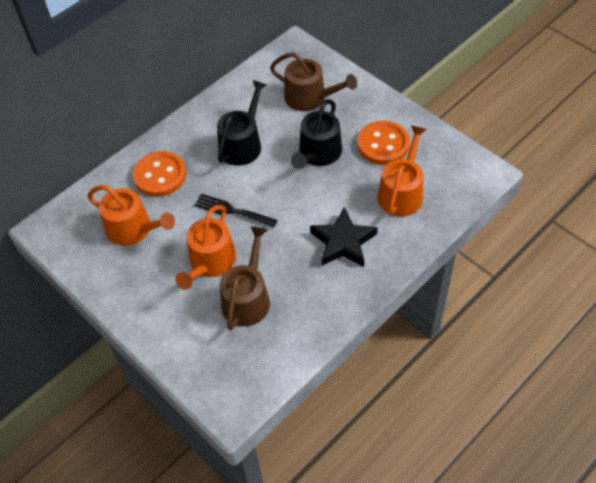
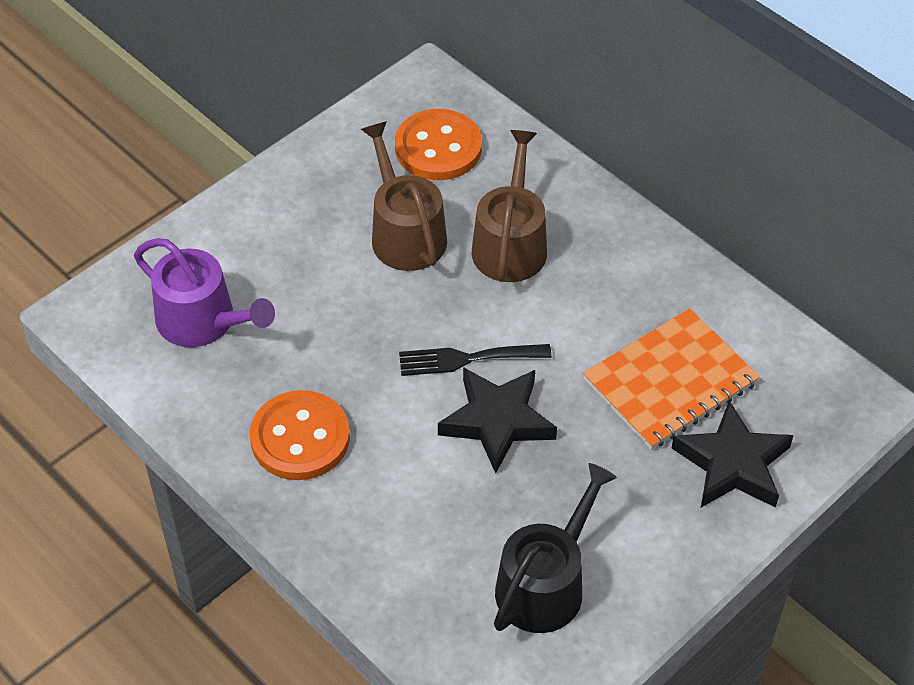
black star: [310,207,378,267] = 1 -> [438,367,557,473] [672,400,794,508] = 2
black watering can: [217,80,267,166] [291,99,342,169] = 2 -> [494,463,617,633] = 1
orange notebook: none = 0 -> [583,308,760,450] = 1
orange watering can: [87,185,175,246] [175,205,236,290] [378,125,427,216] = 3 -> none = 0
purple watering can: none = 0 -> [134,238,275,347] = 1

